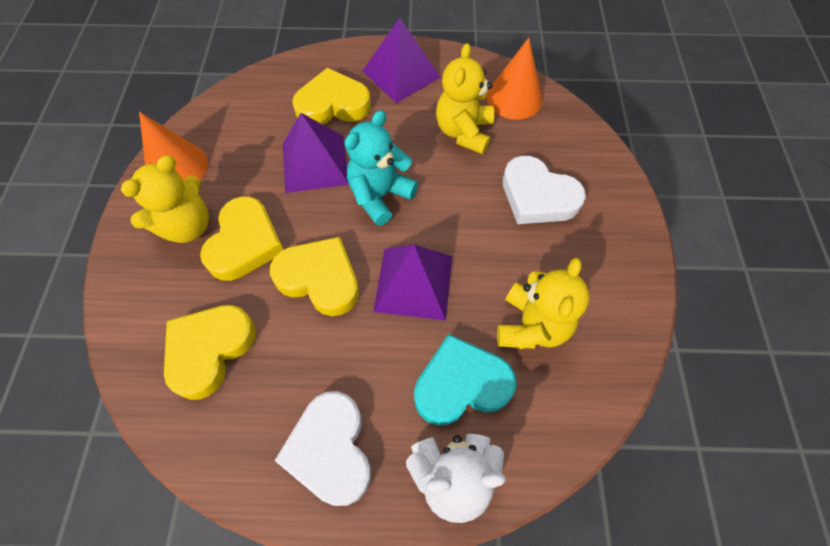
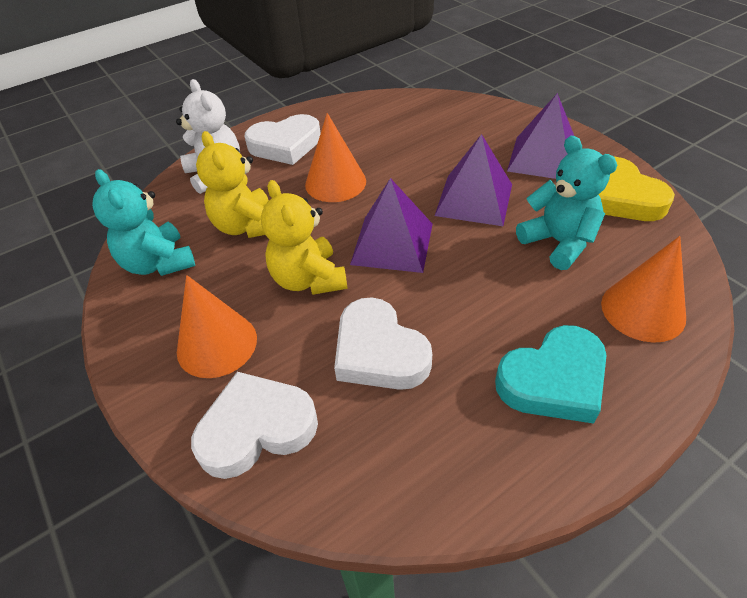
orange cone: [139,112,208,180] [487,38,543,120] = 2 -> [177,275,257,378] [305,113,366,202] [601,236,686,343] = 3
turquoise teddy bear: [345,110,418,226] = 1 -> [92,169,195,276] [516,136,617,270] = 2
white heart: [275,391,371,506] [503,156,586,224] = 2 -> [191,372,318,479] [245,114,321,165] [334,297,432,390] = 3
yellow heart: [164,305,256,400] [200,196,284,281] [270,237,359,316] [292,68,371,125] = 4 -> [598,157,675,221] = 1
yellow teddy bear: [121,155,209,243] [436,43,494,154] [497,258,589,349] = 3 -> [196,131,269,238] [261,180,348,295] = 2

